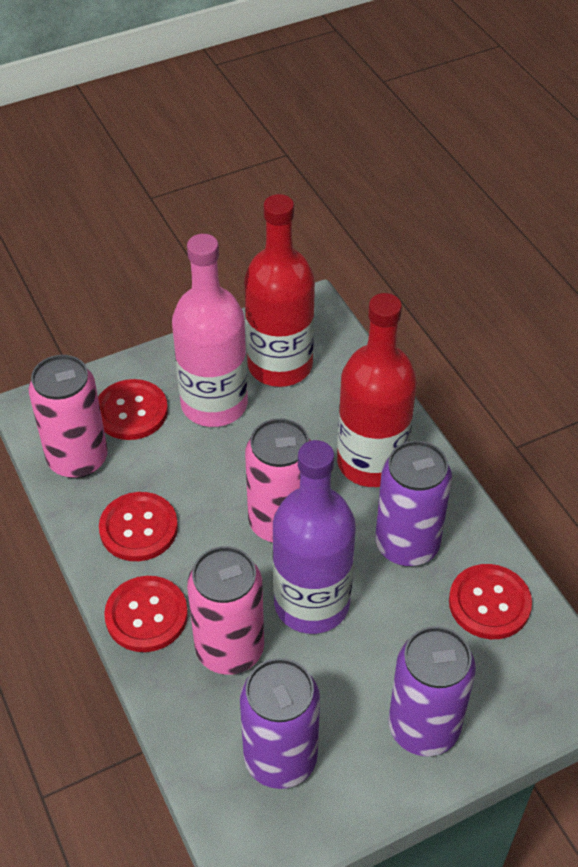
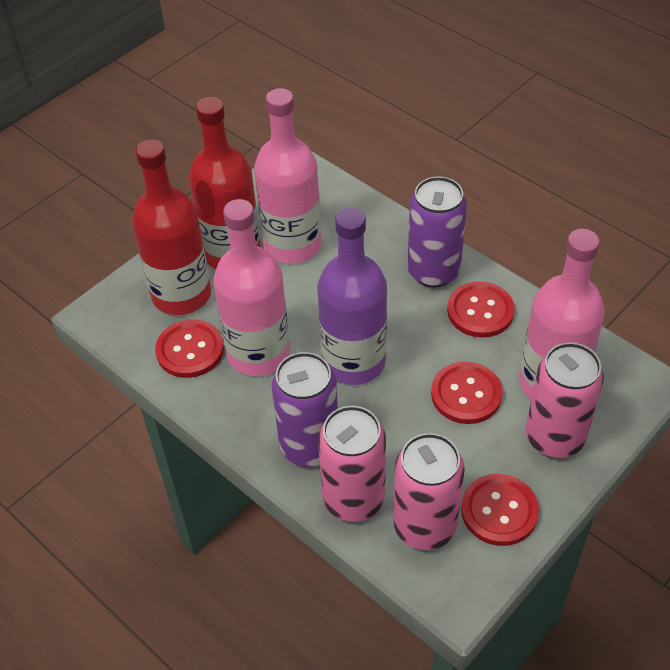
pink bottle: [172,234,248,427] = 1 -> [213,199,290,376] [254,88,321,263] [519,229,605,399] = 3
purple can: [240,658,320,789] [375,441,452,566] [388,626,476,756] = 3 -> [272,352,338,467] [407,176,467,287] = 2

